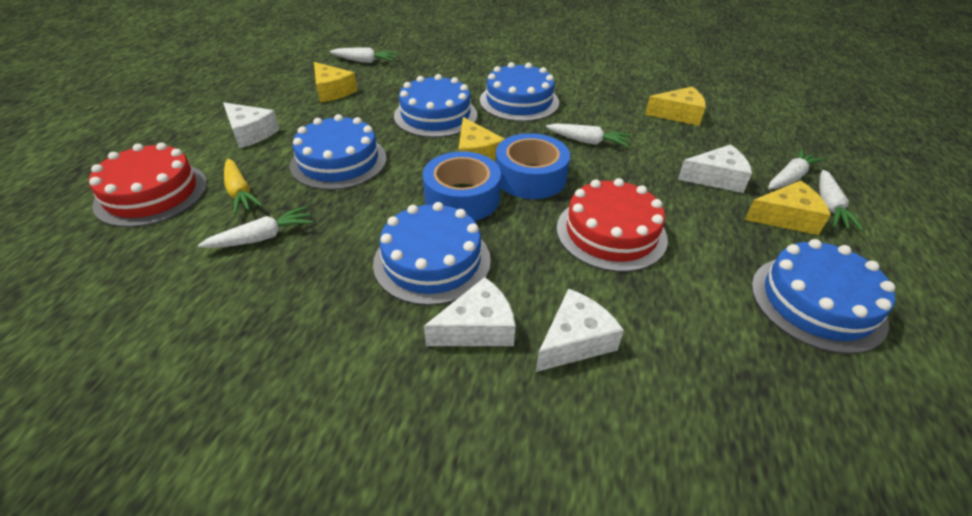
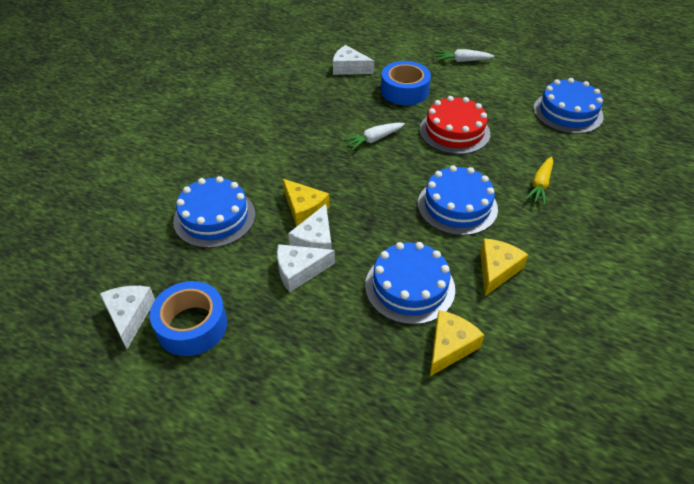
blue cake: [290,114,387,190] [373,202,491,305] [394,74,477,138] [480,62,559,122] [751,239,895,354] = 5 -> [173,176,255,248] [365,242,455,325] [418,165,498,236] [533,78,604,134] = 4
red cake: [89,143,207,227] [556,178,668,272] = 2 -> [420,96,490,154] = 1
white carrot: [198,206,313,248] [330,47,397,63] [546,123,631,147] [768,149,824,189] [819,170,864,231] = 5 -> [343,123,405,151] [435,49,494,62] = 2
yellow cheese: [314,62,357,102] [459,117,504,162] [645,87,706,126] [745,181,831,235] = 4 -> [283,179,329,227] [430,310,484,376] [480,238,528,296] = 3

